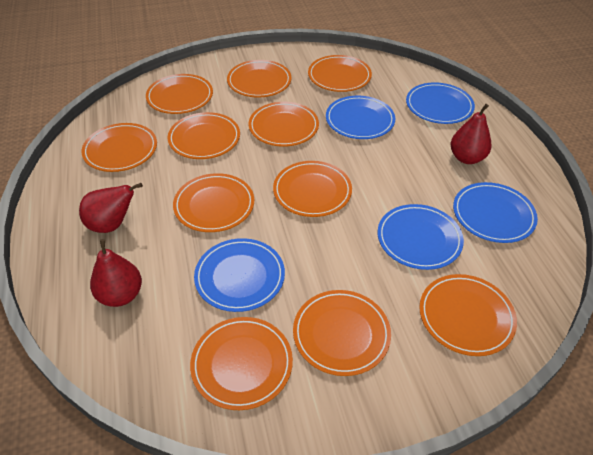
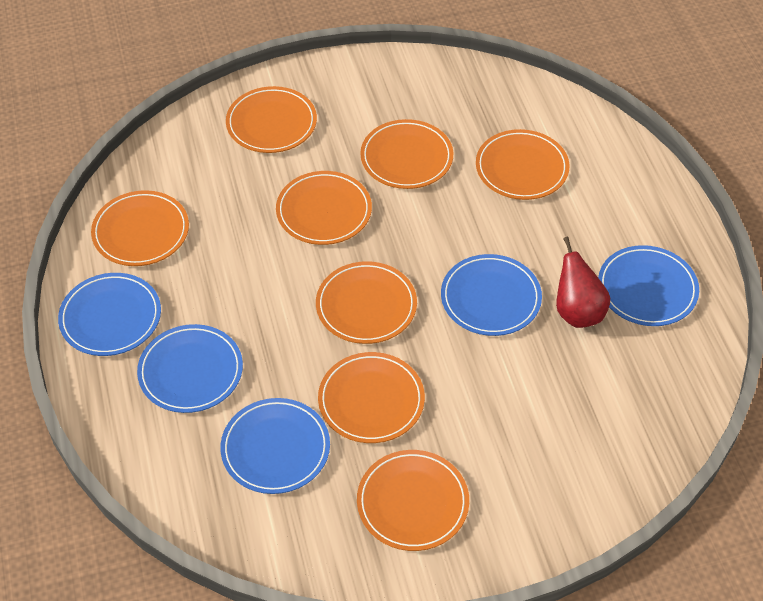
orange plate: [82,123,157,172] [146,74,213,114] [167,112,240,159] [173,173,254,232] [190,317,293,410] [227,60,292,97] [249,102,319,147] [273,161,352,217] [293,290,391,376] [308,55,372,92] [419,274,517,356] = 11 -> [91,190,189,266] [226,86,317,153] [276,171,372,245] [316,261,417,344] [318,352,425,443] [357,450,469,551] [360,119,453,189] [476,129,569,200] = 8
red pear: [79,183,143,233] [90,239,142,307] [451,104,492,164] = 3 -> [556,237,610,328] = 1

